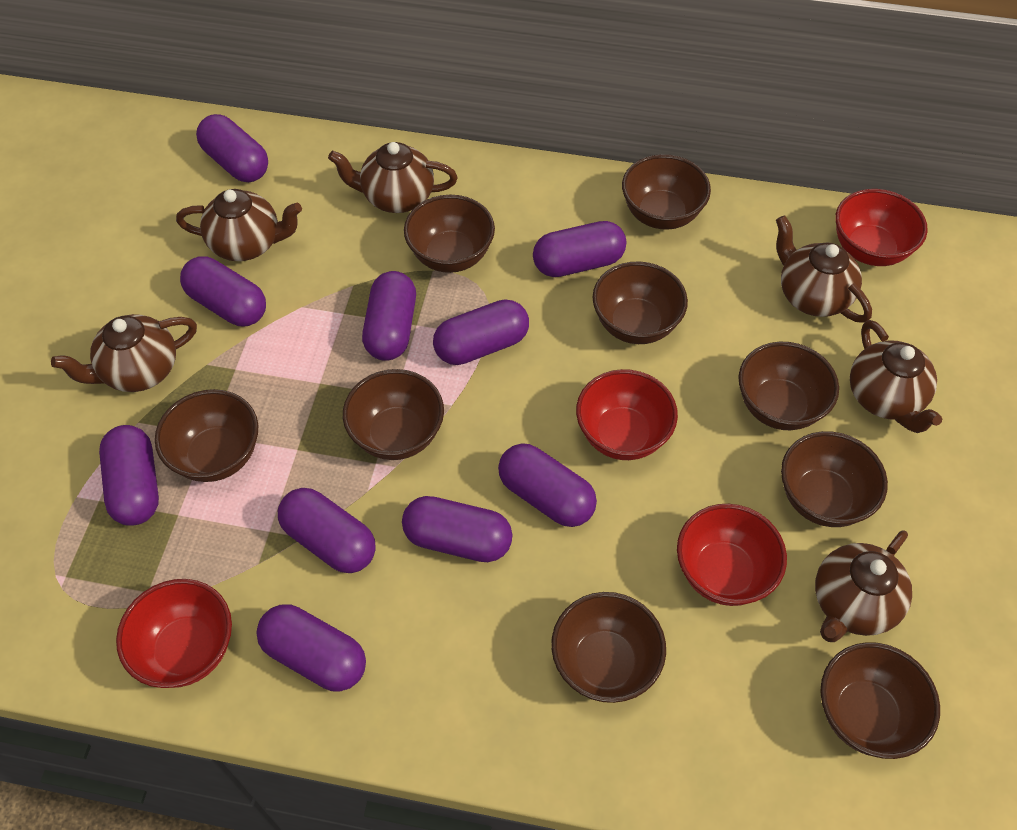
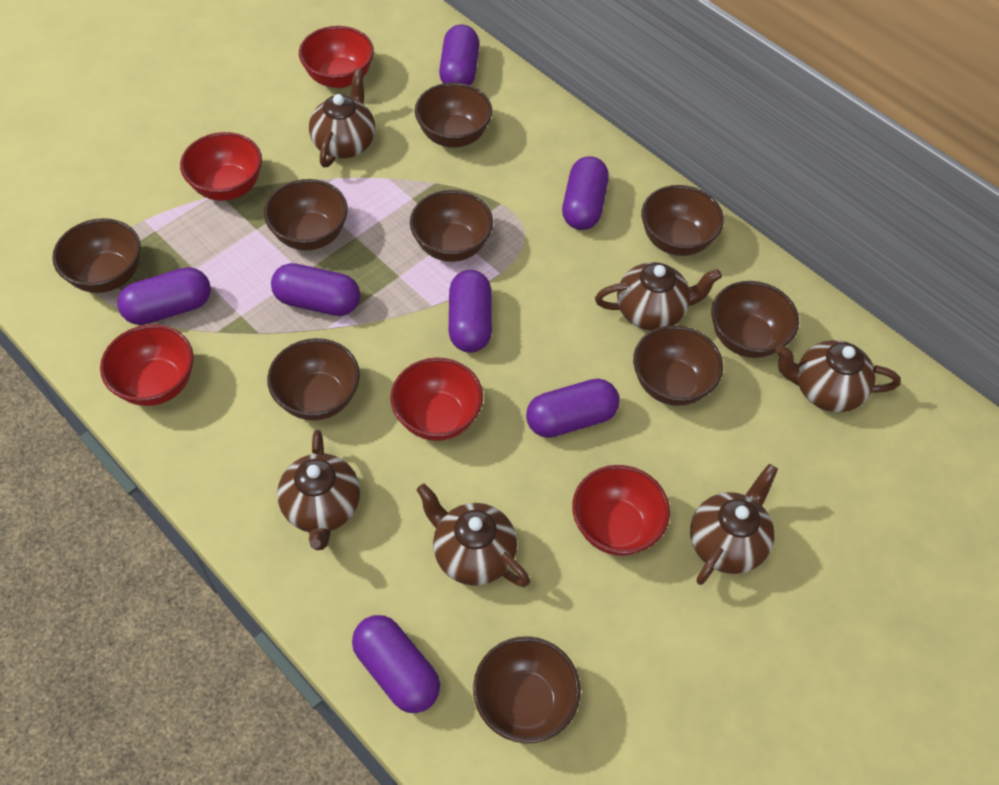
purple capsule: [99,425,159,526] [180,257,266,326] [196,114,268,182] [256,605,366,692] [278,488,376,573] [362,271,416,361] [402,496,512,562] [433,299,529,365] [498,443,597,527] [533,221,626,277] = 10 -> [117,267,211,325] [271,263,360,316] [352,615,440,713] [439,24,479,85] [449,270,492,353] [526,379,620,438] [562,156,609,230] = 7
red bowl: [116,579,232,688] [576,369,678,460] [677,504,787,606] [835,189,928,266] = 4 -> [100,324,194,406] [180,132,262,201] [299,26,374,88] [391,358,483,441] [572,465,670,556] = 5

